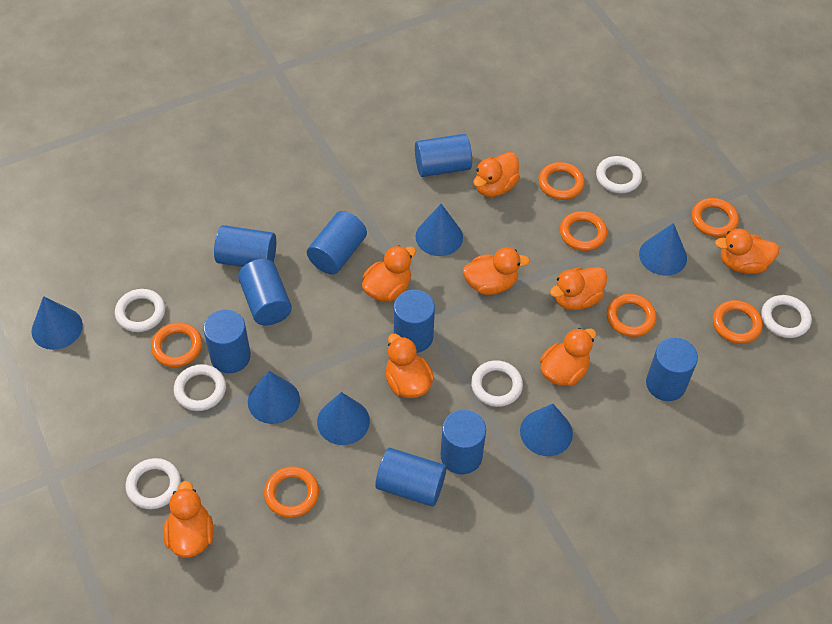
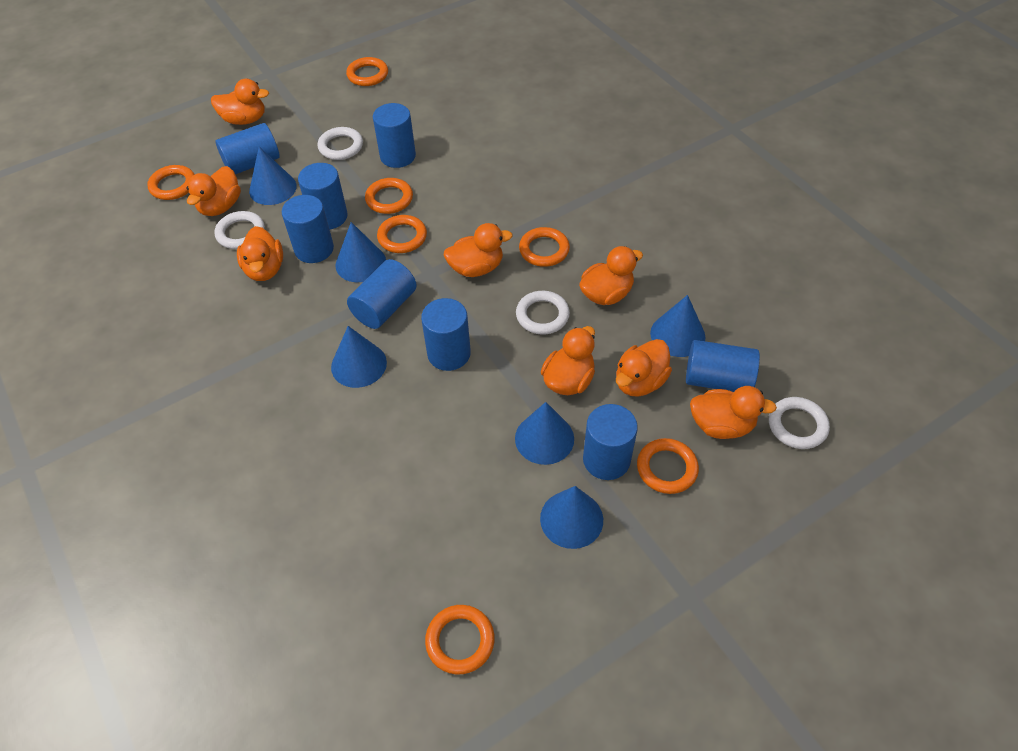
blue cylinder: [203,309,251,373] [214,225,276,267] [238,259,292,325] [307,211,367,275] [375,448,446,507] [394,290,435,353] [415,134,472,177] [441,410,486,475] [646,337,698,401] = 9 -> [215,123,280,174] [282,195,334,263] [298,163,348,229] [347,259,417,329] [373,103,416,168] [421,298,471,371] [583,404,638,480] [686,340,760,392] = 8
white ring: [115,289,165,332] [126,458,181,509] [174,364,226,411] [471,360,523,407] [596,156,642,193] [761,295,812,338] = 6 -> [214,211,265,249] [317,127,363,160] [516,291,570,335] [769,397,830,449] = 4

